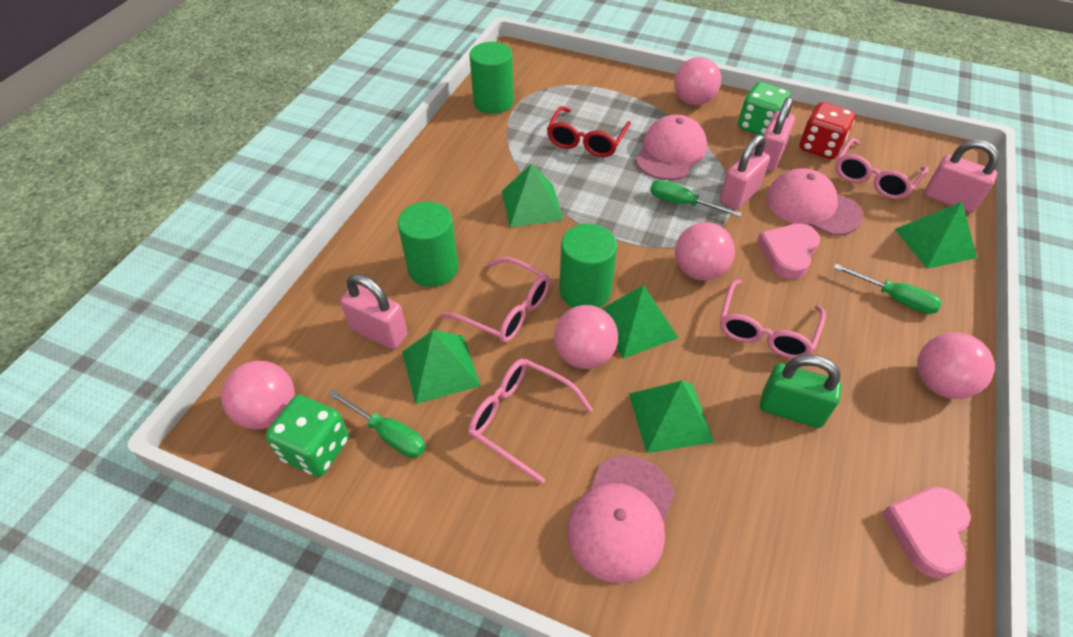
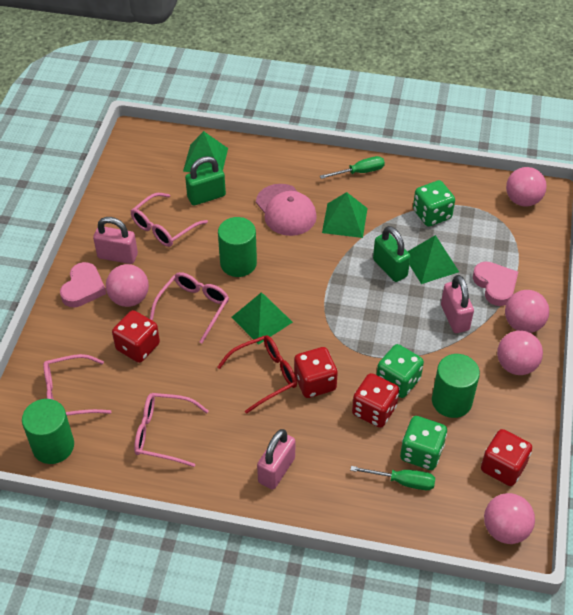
green dice: [266,395,349,477] [738,82,791,135] = 2 -> [377,344,424,398] [400,416,447,470] [413,180,455,227] = 3
green padlock: [760,354,842,428] = 1 -> [185,156,226,206] [373,226,411,282] = 2
green pyramid: [402,330,481,404] [502,164,564,227] [602,285,679,359] [629,381,714,453] [895,202,977,269] = 5 -> [183,131,228,172] [231,293,293,345] [322,192,368,238] [407,235,459,284] = 4
green screwdriver: [328,390,426,458] [650,180,742,217] [834,264,942,314] = 3 -> [320,156,385,179] [350,466,435,490] = 2
pink cap: [567,456,674,583] [635,115,707,180] [766,168,863,236] = 3 -> [256,184,317,236] = 1
pink padlock: [340,274,407,350] [720,135,770,210] [763,97,795,172] [924,140,999,213] = 4 -> [93,217,138,264] [257,429,295,490] [441,275,474,333] = 3
red dice: [800,102,855,159] = 1 -> [112,310,160,363] [294,347,338,398] [352,373,399,428] [481,429,532,486] = 4

